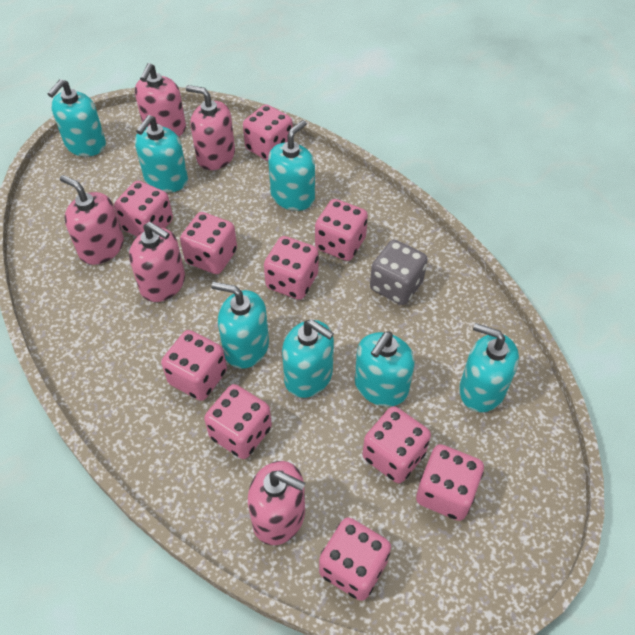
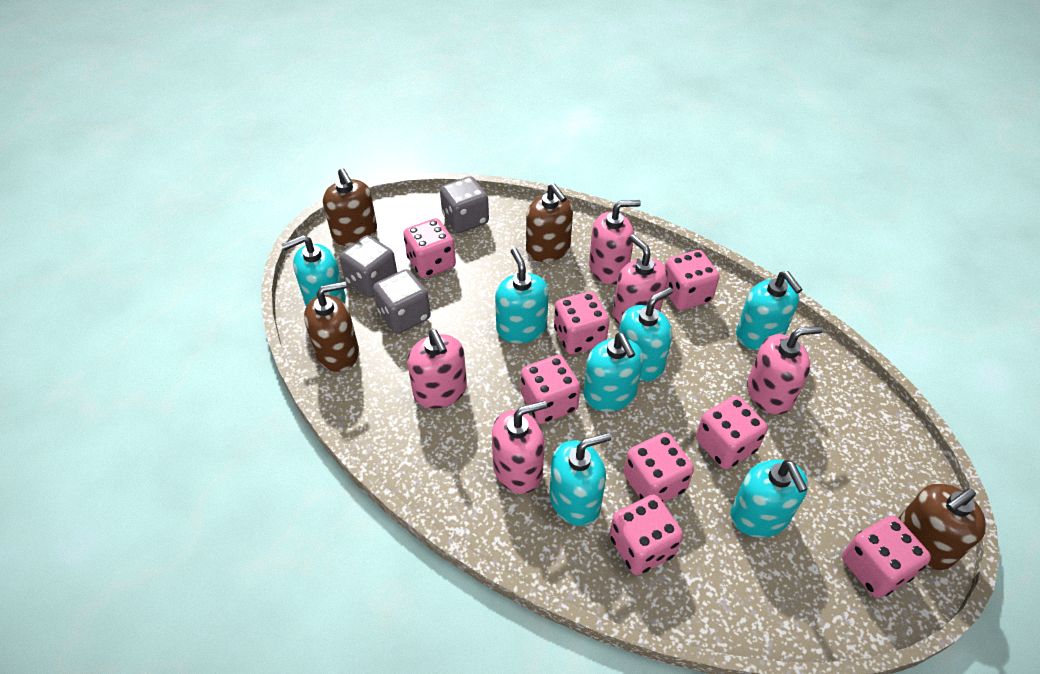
brown soap dispenser: none = 0 -> [304,281,359,372] [323,168,377,246] [526,184,573,262] [899,483,986,570] = 4
grey dice: [370,240,428,305] = 1 -> [339,235,397,297] [373,269,431,334] [440,176,489,233] = 3
pink dice: [114,181,173,237] [161,330,227,401] [180,212,237,274] [204,384,272,459] [243,104,293,161] [264,236,318,300] [315,199,368,261] [319,517,391,601] [362,406,431,483] [416,444,484,521] = 10 -> [403,218,456,278] [521,355,580,424] [554,291,609,354] [609,495,683,575] [624,433,694,503] [665,250,719,310] [696,396,768,469] [842,516,931,598] = 8

